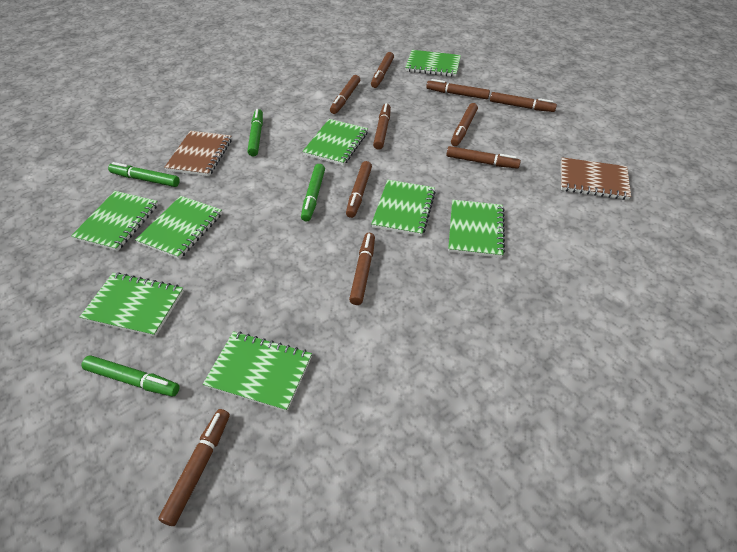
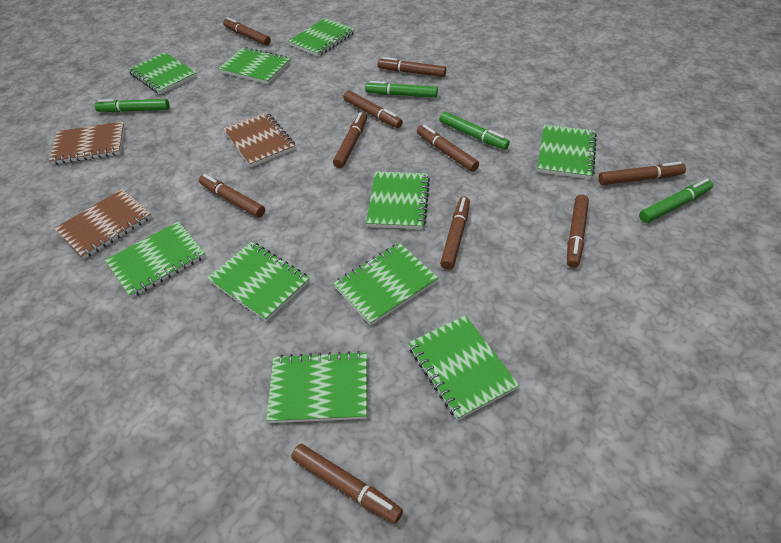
brown notebook: [164,131,232,176] [561,157,631,200] = 2 -> [49,121,125,165] [54,189,152,259] [223,112,296,167] = 3
green notebook: [71,191,158,251] [80,272,184,337] [135,196,222,259] [203,331,312,412] [302,119,368,166] [371,180,436,236] [405,50,461,77] [448,200,505,258] = 8 -> [105,222,206,298] [128,52,197,95] [207,242,310,322] [218,47,291,84] [266,351,367,423] [288,18,355,57] [333,243,438,325] [366,171,430,229] [408,315,519,420] [537,125,597,179] = 10

